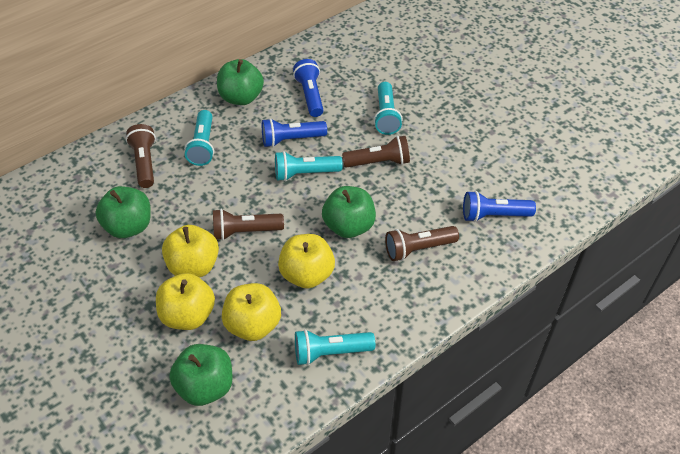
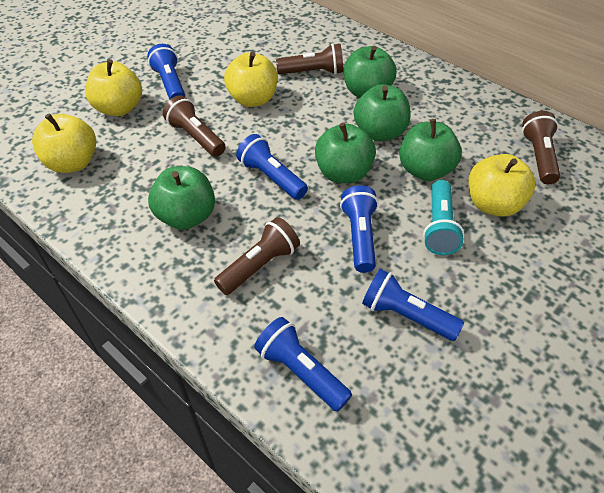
blue flashlight: [262,118,327,147] [293,59,323,117] [463,191,536,222] = 3 -> [147,44,185,100] [236,134,308,200] [254,317,352,412] [340,185,378,273] [362,269,464,341] = 5
green apple: [96,186,151,238] [169,344,233,406] [217,59,264,105] [322,186,376,238] = 4 -> [148,166,215,230] [315,123,376,183] [344,46,397,98] [353,84,410,141] [399,119,462,181] = 5
turquoise flashlight: [184,110,214,166] [275,151,343,181] [295,329,375,365] [374,82,403,135] = 4 -> [423,180,464,255] = 1

